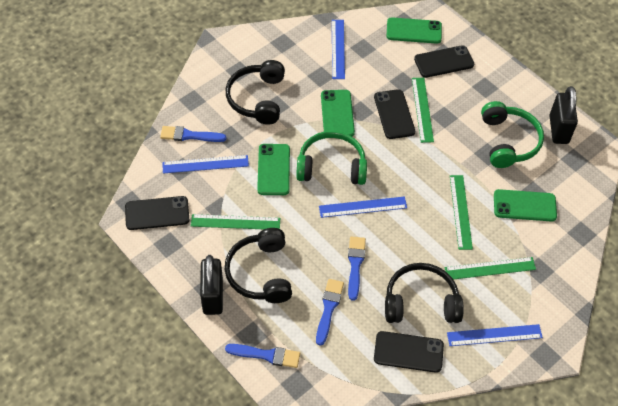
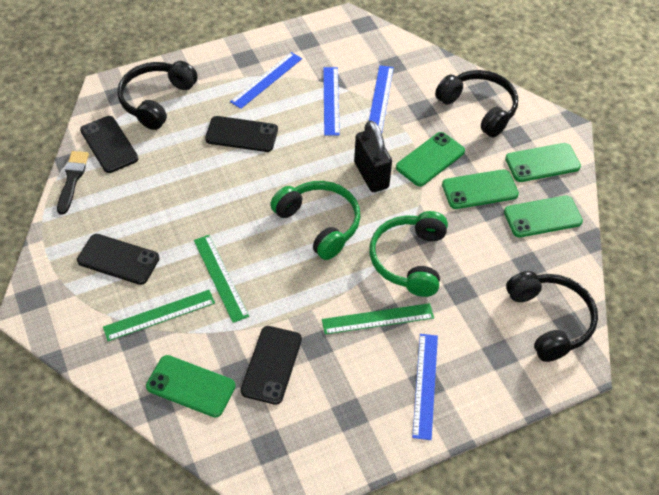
black brush: none = 0 -> [57,151,89,215] = 1
black padlock: [200,255,223,315] [549,86,578,144] = 2 -> [354,121,392,192] = 1
blue brush: [160,126,227,142] [225,344,300,368] [316,279,344,346] [348,237,366,301] = 4 -> none = 0
green phone: [257,144,290,195] [321,90,355,137] [387,17,442,44] [494,189,557,222] = 4 -> [146,355,236,418] [396,132,465,186] [442,169,519,209] [504,196,583,237] [505,143,581,182] = 5
green ruler: [191,214,280,229] [412,78,434,143] [445,257,536,280] [450,175,473,250] = 4 -> [103,290,215,341] [194,235,249,323] [322,303,434,335] = 3

